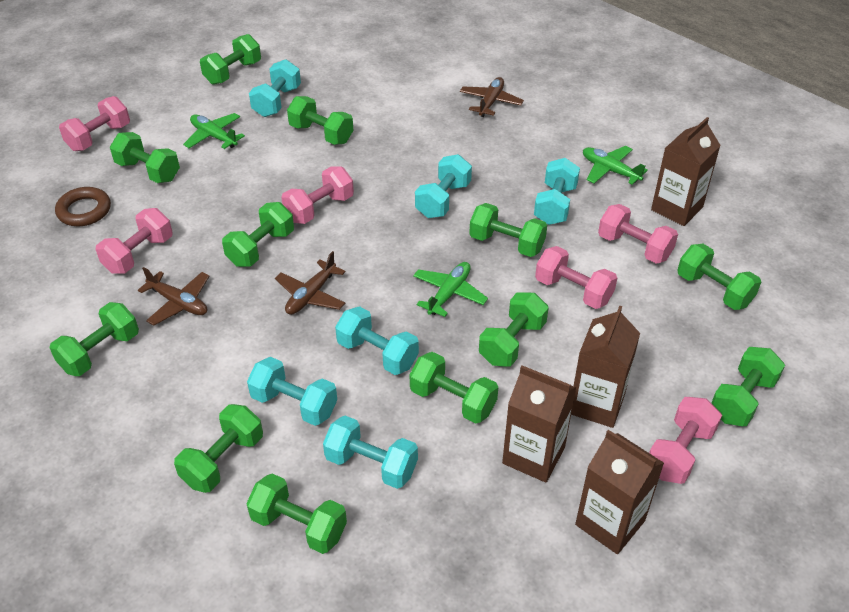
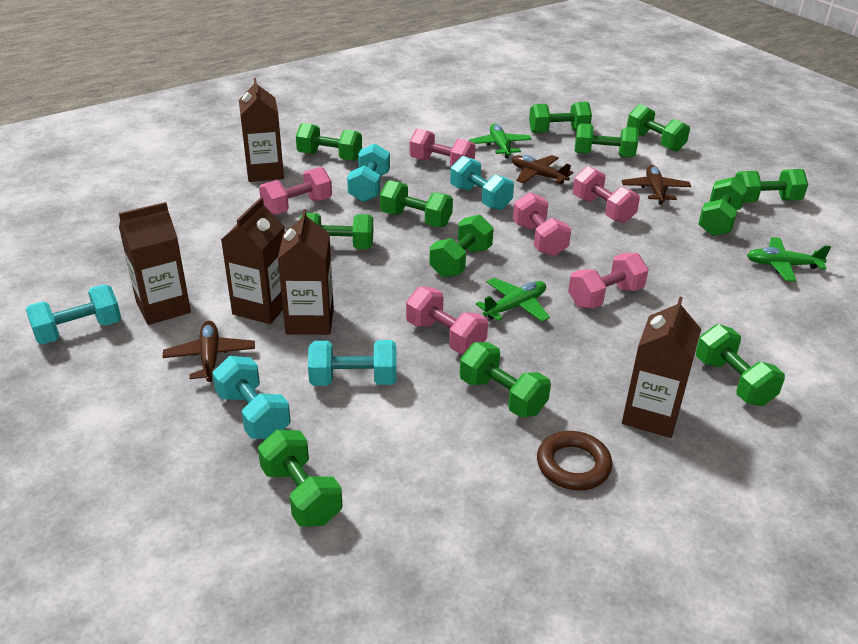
brown carton: [502,365,576,483] [571,306,640,428] [575,430,664,554] [651,117,721,226] = 4 -> [119,202,191,325] [221,197,285,324] [239,78,284,182] [278,209,334,335] [622,297,701,438] = 5
turquoise dumbbell: [247,357,337,426] [249,59,301,117] [323,416,418,489] [335,306,419,375] [415,154,472,218] [534,158,580,225] = 6 -> [26,284,121,344] [212,356,291,439] [308,340,397,386] [347,144,390,202] [450,156,514,210] = 5

